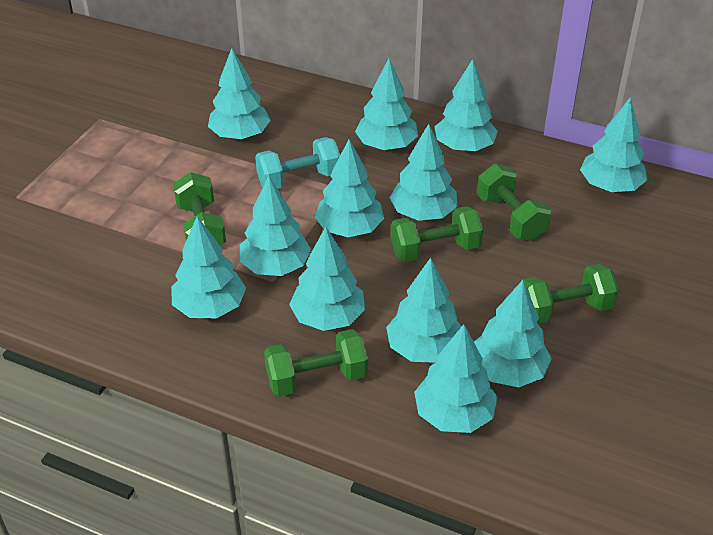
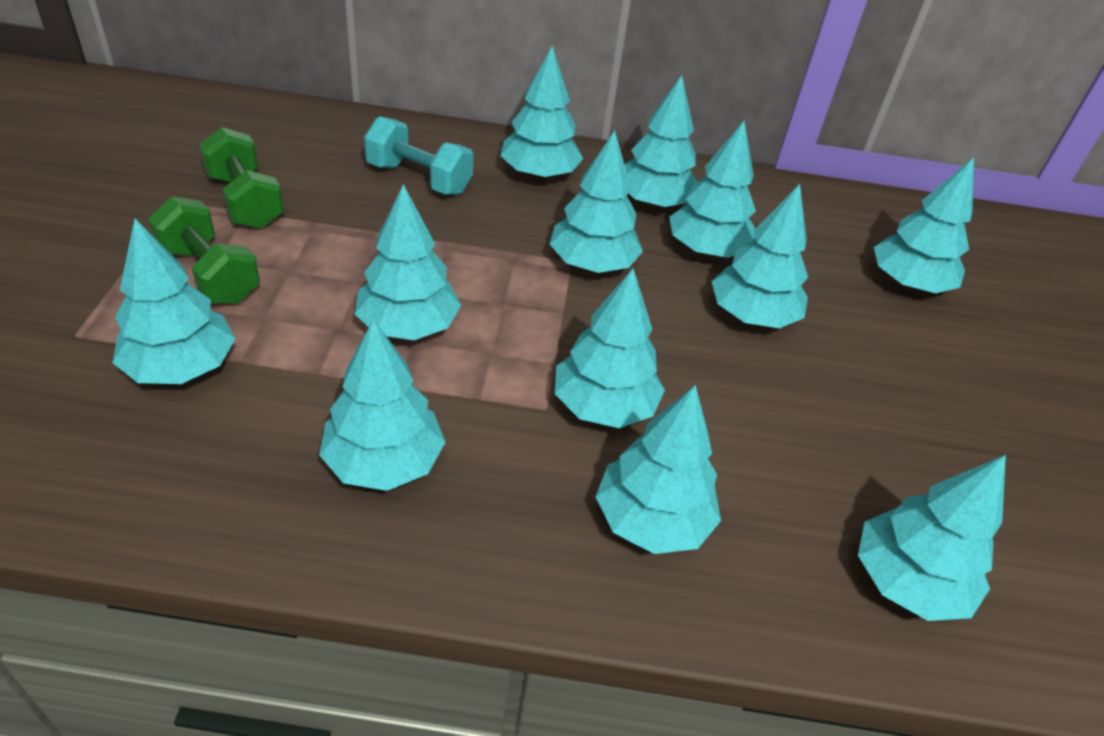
green dumbbell: [173,172,226,245] [264,329,368,397] [391,206,483,262] [477,164,551,241] [523,264,619,324] = 5 -> [148,197,260,304] [199,127,284,229] = 2

